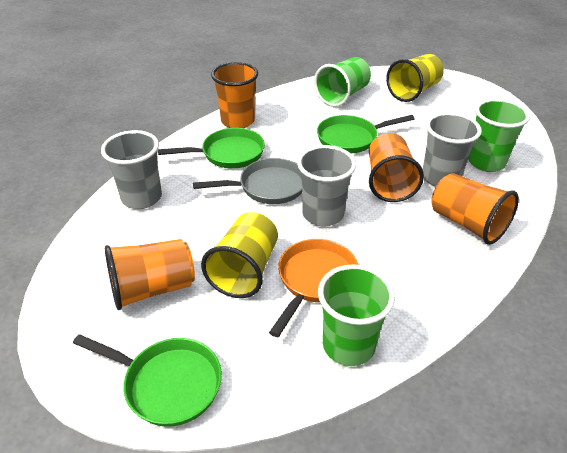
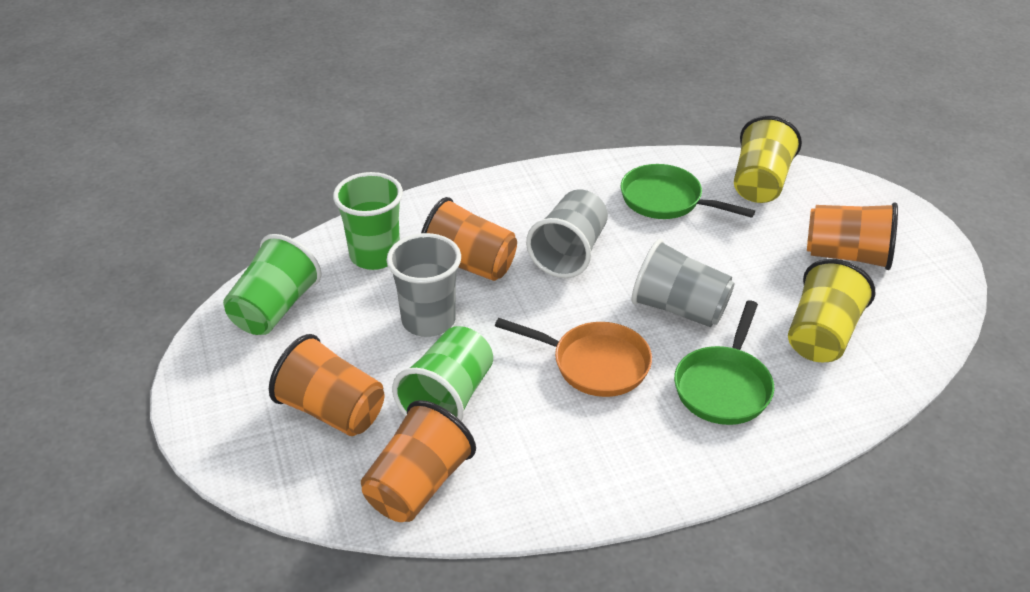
green pan: [73,334,222,427] [158,128,265,168] [317,115,414,153] = 3 -> [621,164,755,219] [674,300,774,425] = 2
grey pan: [193,158,302,204] = 1 -> none = 0

